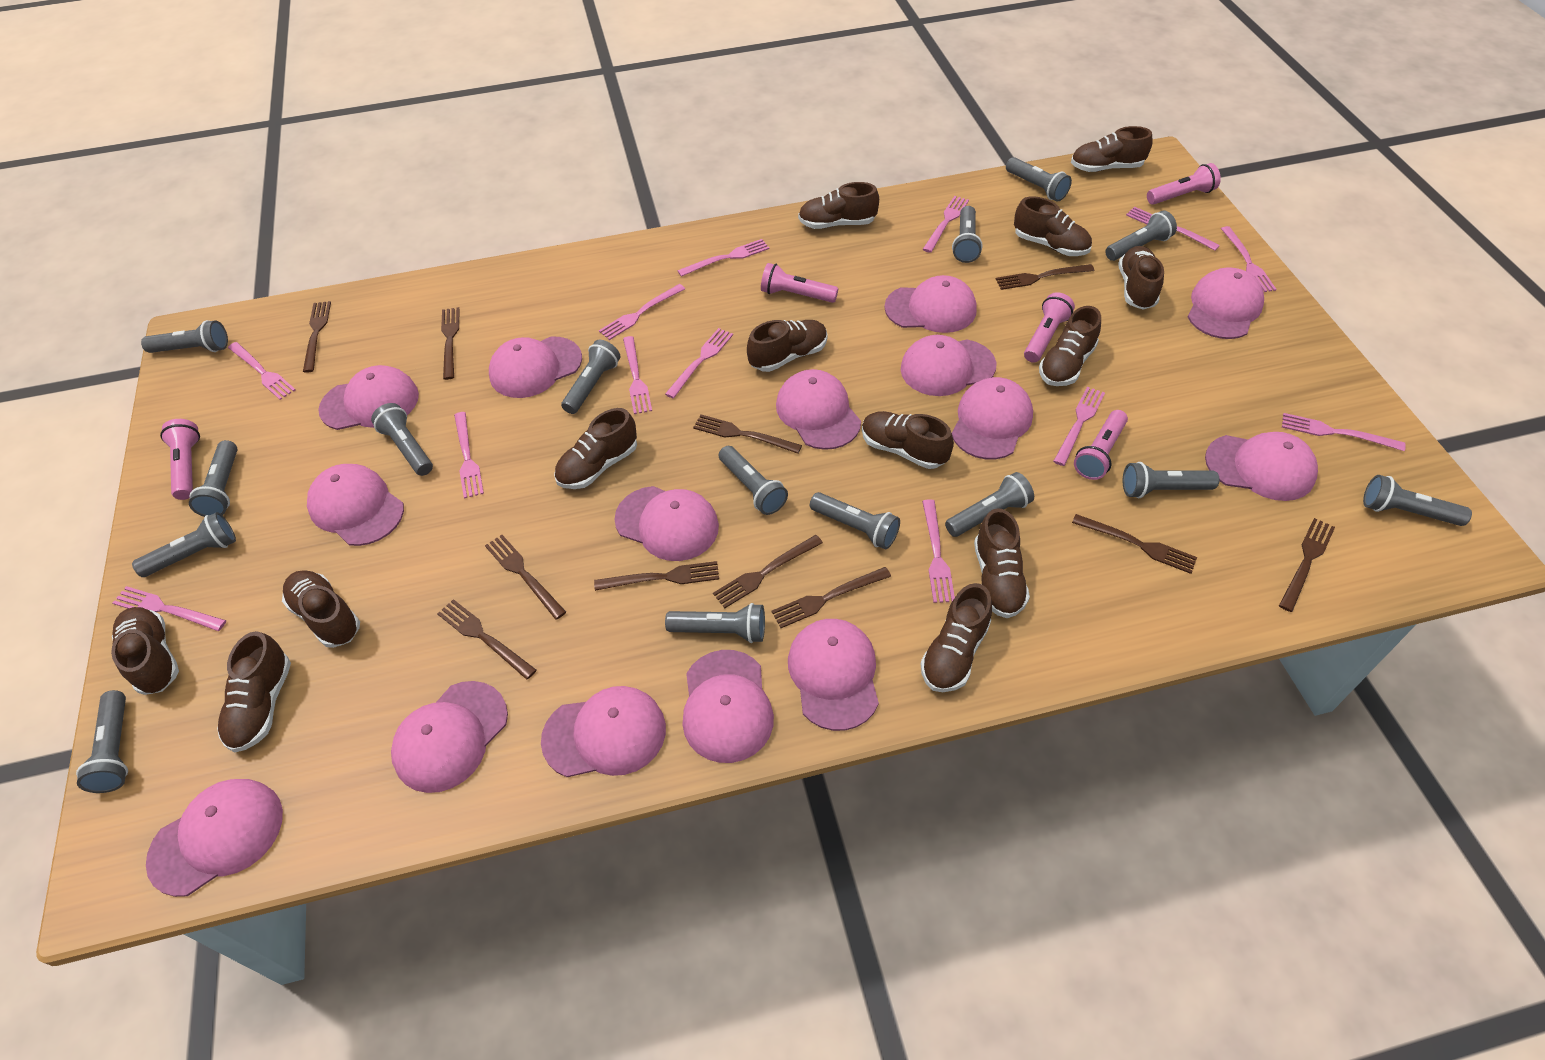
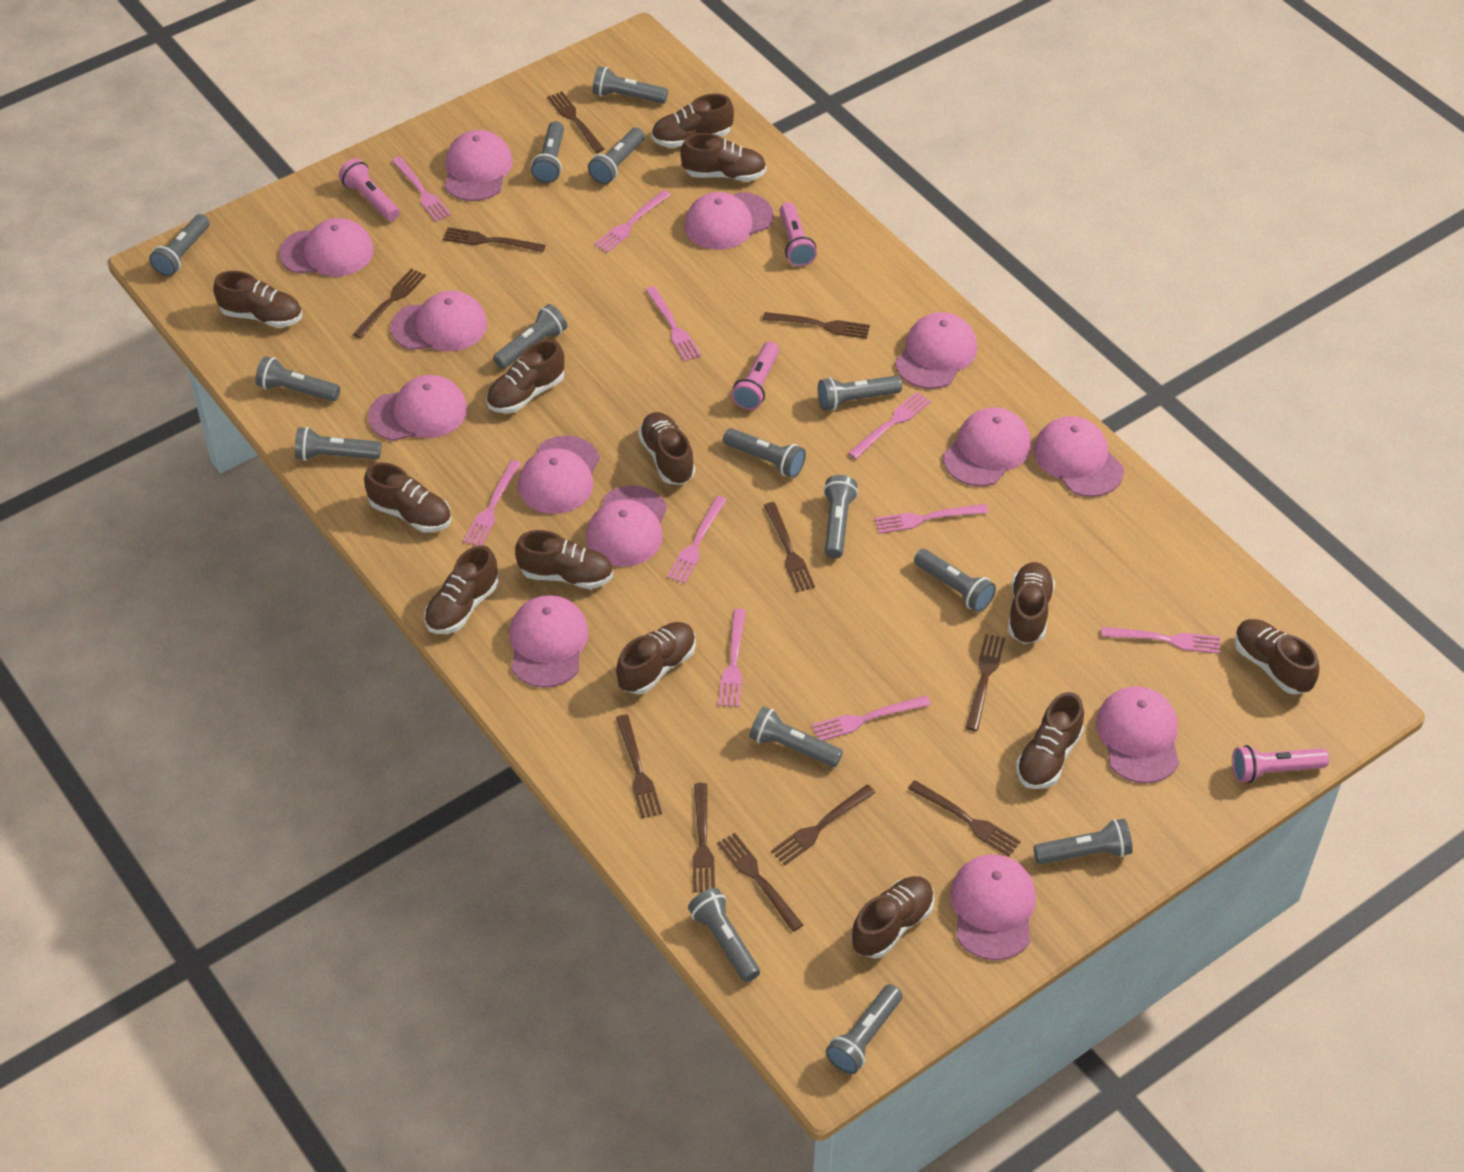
pink cap: [146,779,283,897] [307,464,404,546] [318,365,419,430] [391,681,508,793] [489,336,582,398] [541,686,666,777] [614,486,719,561] [682,650,774,763] [776,369,861,450] [788,619,879,731] [884,275,977,333] [901,335,997,396] [952,377,1033,459] [1188,267,1264,339] [1205,432,1318,501] = 15 -> [279,218,374,277] [368,375,467,441] [390,291,487,351] [444,130,512,201] [510,595,589,688] [518,435,600,514] [586,485,667,567] [684,192,774,250] [895,312,977,389] [943,407,1031,486] [950,854,1036,960] [1034,416,1124,497] [1096,686,1179,783] = 13
pink flashlight: [160,419,200,500] [761,263,838,303] [1024,292,1075,363] [1074,410,1128,480] [1147,163,1221,205] = 5 -> [339,158,400,221] [732,341,779,410] [780,202,817,267] [1232,745,1329,783] = 4
pink fork: [113,586,226,631] [228,342,295,400] [454,412,484,499] [599,284,685,340] [623,336,652,414] [665,328,733,398] [677,239,769,277] [922,499,955,603] [923,196,969,253] [1053,387,1105,466] [1126,207,1220,251] [1221,226,1277,292] [1282,413,1406,451] = 13 -> [392,156,451,221] [463,460,521,546] [594,190,671,253] [645,286,701,361] [667,496,727,584] [718,609,746,707] [812,696,931,741] [848,392,931,459] [875,504,988,534] [1101,627,1220,654] = 10

